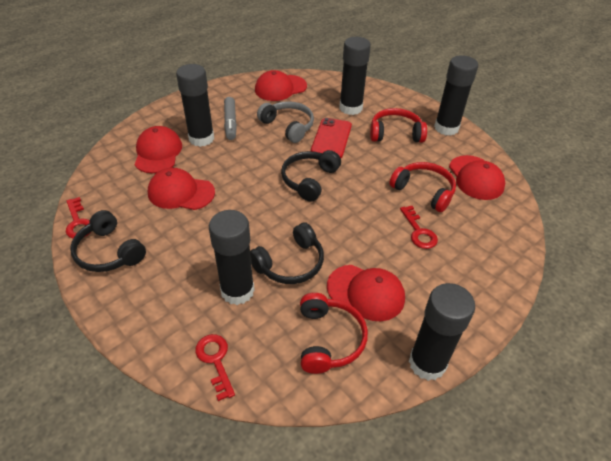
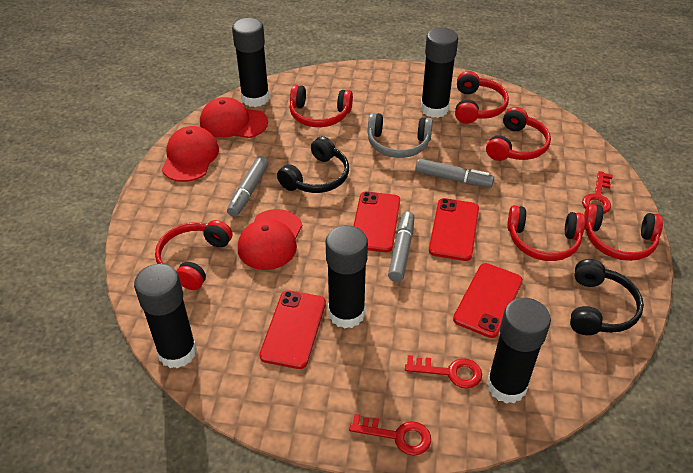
black headphones: [70,210,146,272] [250,222,324,284] [281,150,341,202] = 3 -> [277,136,349,193] [570,259,644,335] = 2
grey marker: [224,97,237,140] = 1 -> [227,156,269,217] [388,211,414,282] [415,159,494,188] = 3
red cap: [134,126,182,173] [148,168,215,210] [255,70,307,101] [327,265,405,321] [449,155,505,200] = 5 -> [162,126,219,182] [200,97,268,138] [238,209,302,270] = 3
red headphones: [300,293,368,374] [370,108,427,143] [389,162,456,212] = 3 -> [155,220,232,290] [289,85,353,127] [455,71,509,124] [486,107,551,161] [507,205,585,261] [584,204,663,261] = 6
red phone: [311,118,352,158] = 1 -> [260,290,326,369] [354,192,400,252] [429,198,479,261] [453,263,523,338] = 4

